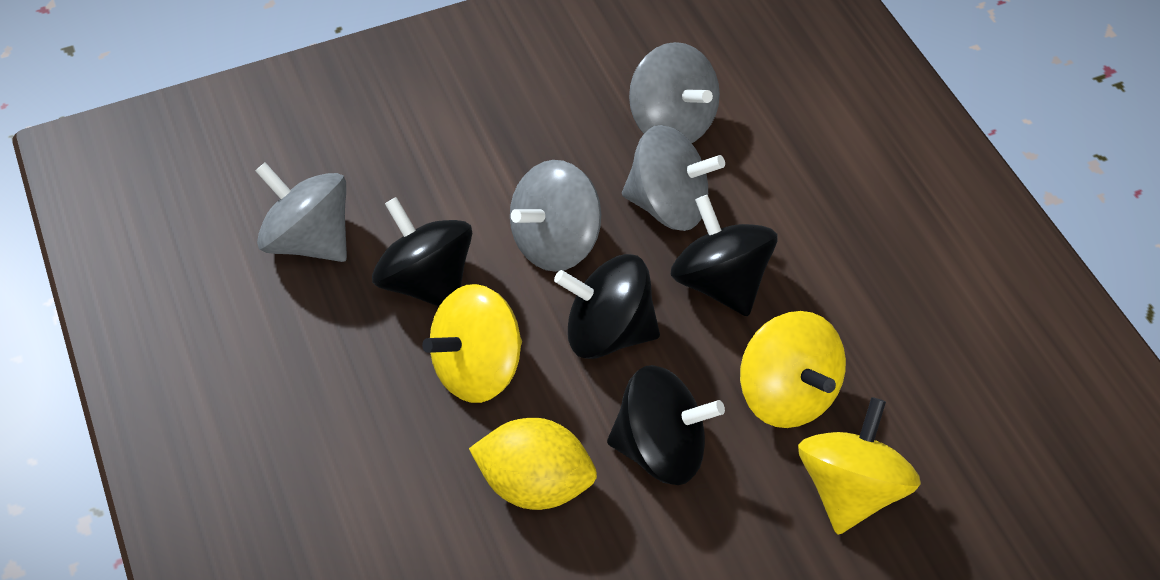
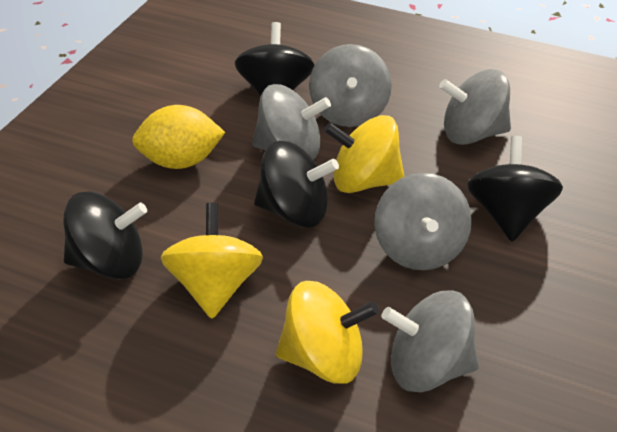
grey spinning top: [255,162,347,262] [510,160,601,272] [622,125,725,231] [629,42,720,143] = 4 -> [252,84,331,160] [309,44,392,127] [374,173,472,270] [381,291,479,392] [439,69,511,145] = 5

